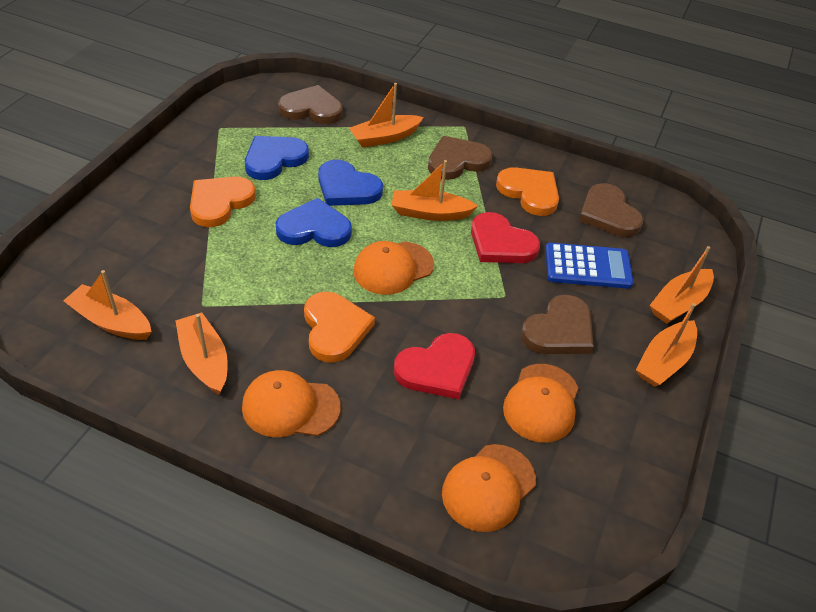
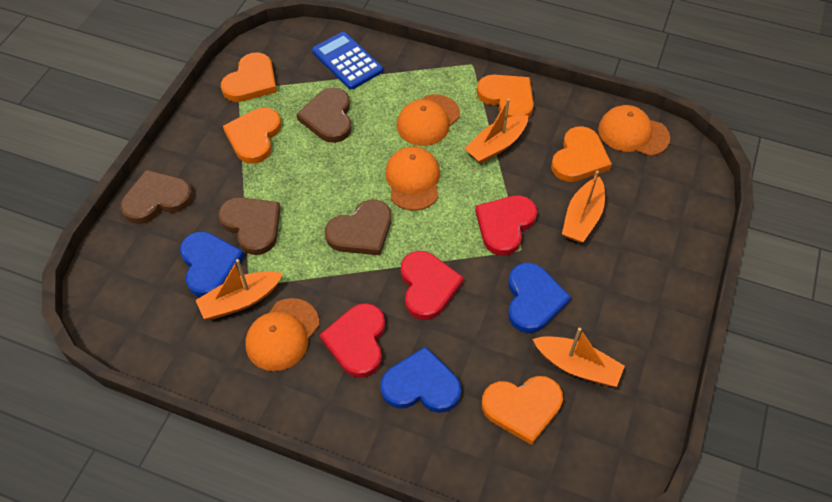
orange boat: [63,270,152,340] [175,313,228,395] [349,83,424,148] [392,160,478,221] [636,303,697,387] [650,246,714,324] = 6 -> [196,259,283,319] [464,98,528,164] [533,328,625,387] [562,171,605,243] = 4
orange heart: [190,176,256,227] [304,292,375,362] [496,167,559,216] = 3 -> [221,52,277,102] [223,108,281,164] [477,75,534,118] [482,376,563,445] [551,126,612,182] = 5
red heart: [394,333,475,399] [471,212,540,263] = 2 -> [320,303,385,378] [401,251,464,320] [475,195,537,256] = 3

